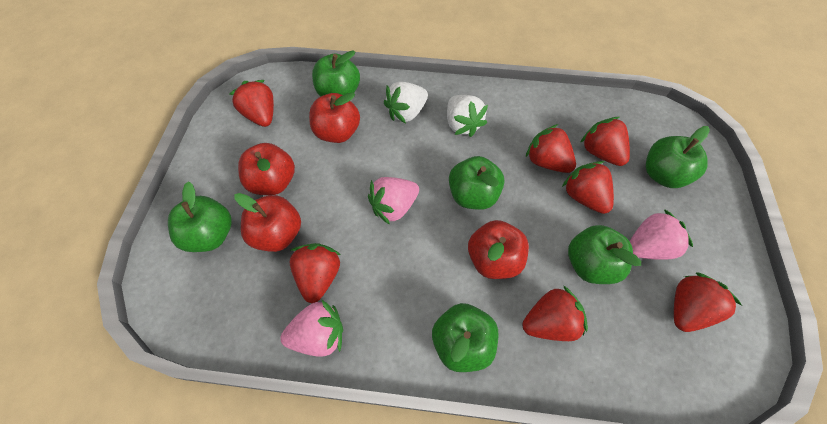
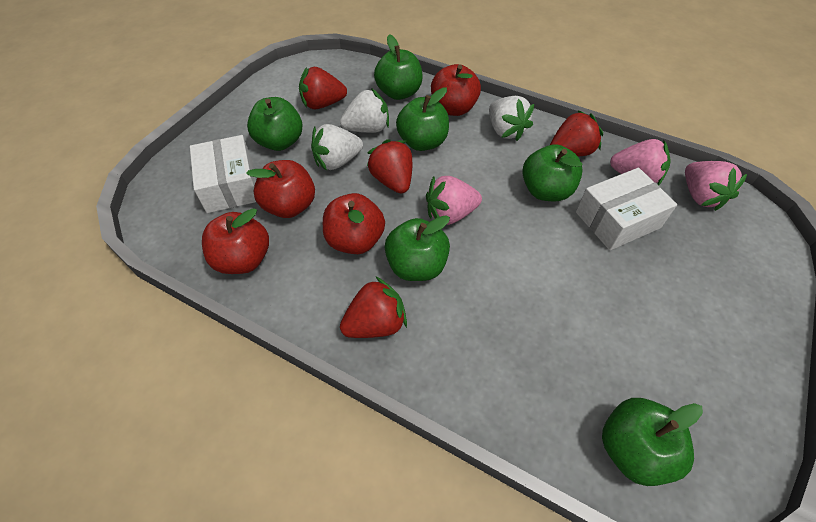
red strawberry: [230,80,274,127] [290,243,340,303] [522,286,588,341] [526,124,576,173] [562,161,614,214] [580,117,630,166] [674,272,742,332] = 7 -> [299,67,347,109] [340,276,407,338] [367,139,412,194] [550,110,603,157] = 4
white box: none = 0 -> [190,135,256,213] [576,168,677,250] = 2
white strawberry: [384,81,428,123] [447,95,488,137] = 2 -> [311,124,363,171] [340,88,389,133] [489,96,534,141] = 3

